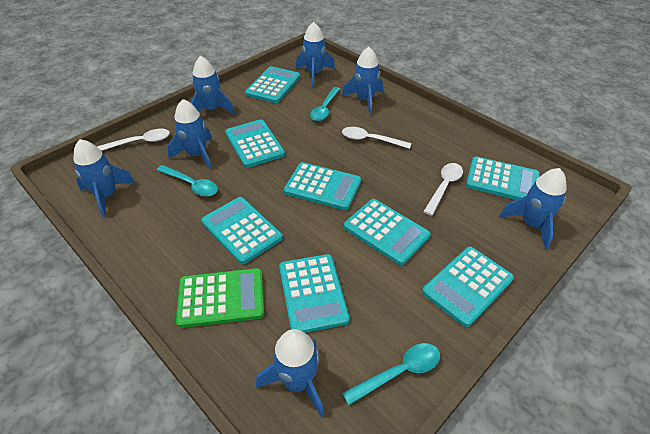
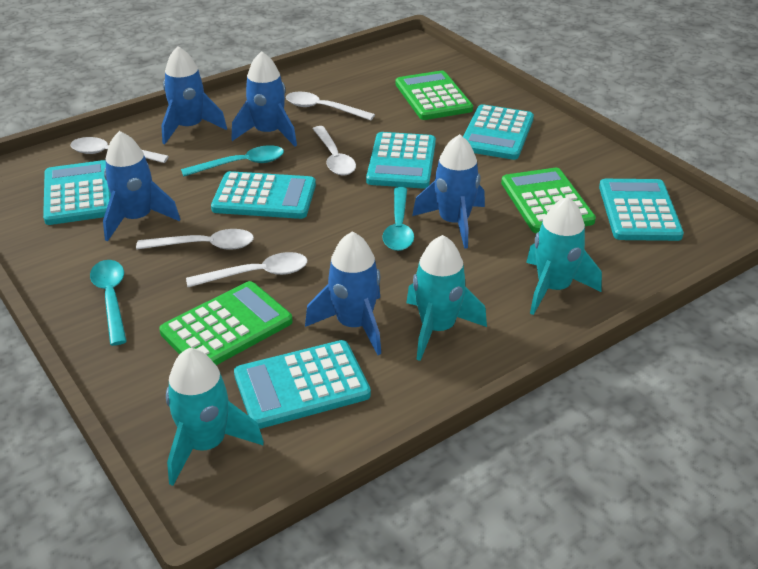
blue rocket: [73,139,135,218] [167,99,212,170] [191,56,235,115] [256,329,324,417] [296,22,335,87] [342,47,383,115] [499,168,567,250] = 7 -> [103,131,180,242] [161,46,227,144] [231,51,297,146] [305,232,381,355] [412,134,485,249] = 5
green calculator: [176,268,264,328] = 1 -> [159,281,293,365] [396,71,473,120] [501,168,596,233] = 3
turquoise calculator: [201,197,283,264] [225,119,285,168] [245,66,300,103] [279,254,350,333] [284,162,361,210] [344,199,431,265] [422,247,514,327] [466,156,540,200] = 8 -> [43,160,111,225] [211,171,316,219] [234,340,371,429] [366,132,436,189] [463,104,534,160] [599,179,684,241] = 6
turquoise rocket: none = 0 -> [166,348,264,486] [406,235,487,361] [526,197,602,315] = 3
white spoon: [97,129,170,151] [342,127,411,149] [423,163,463,216] = 3 -> [70,137,169,163] [136,229,254,250] [186,252,307,287] [286,92,375,120] [313,126,356,176] = 5

